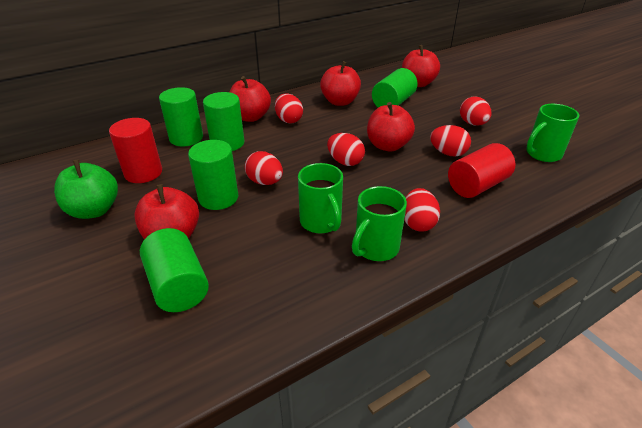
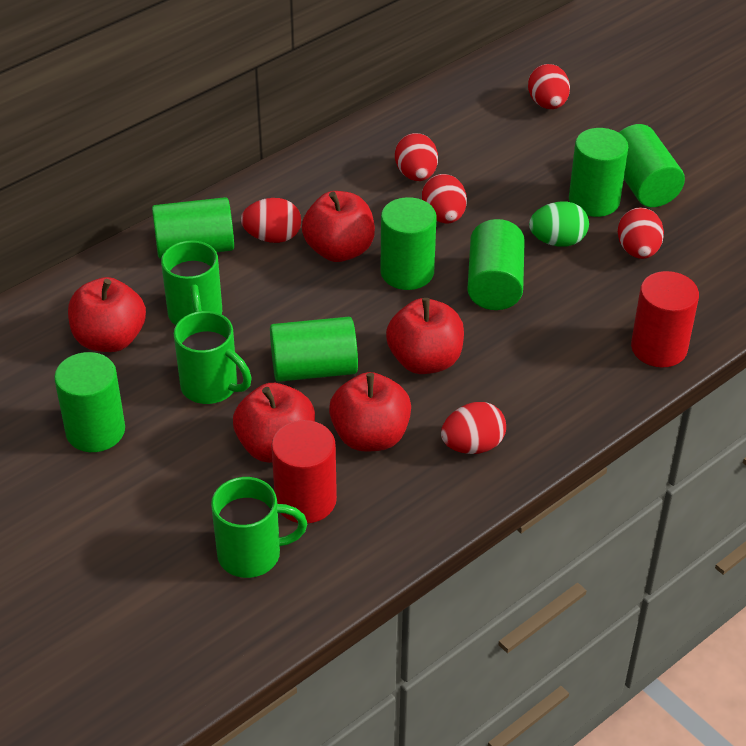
green apple: [54,160,118,219] = 1 -> none = 0
green cylinder: [140,228,209,312] [159,87,203,146] [188,140,238,210] [203,92,244,151] [372,68,418,108] = 5 -> [54,352,125,452] [152,197,234,259] [270,317,358,382] [380,197,437,290] [467,219,525,310] [569,128,628,217] [619,124,685,207] = 7
green egg: none = 0 -> [529,202,589,246] = 1

